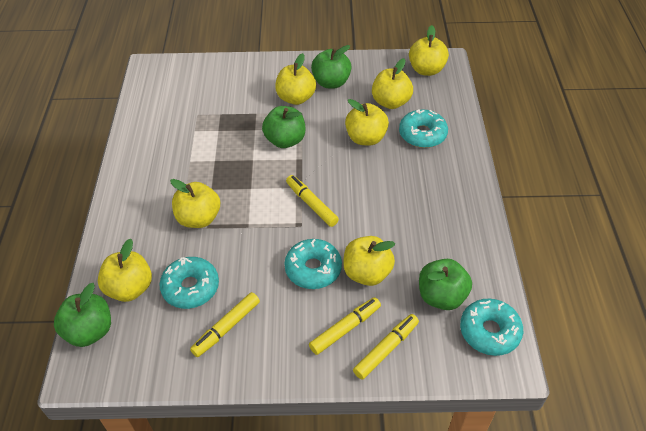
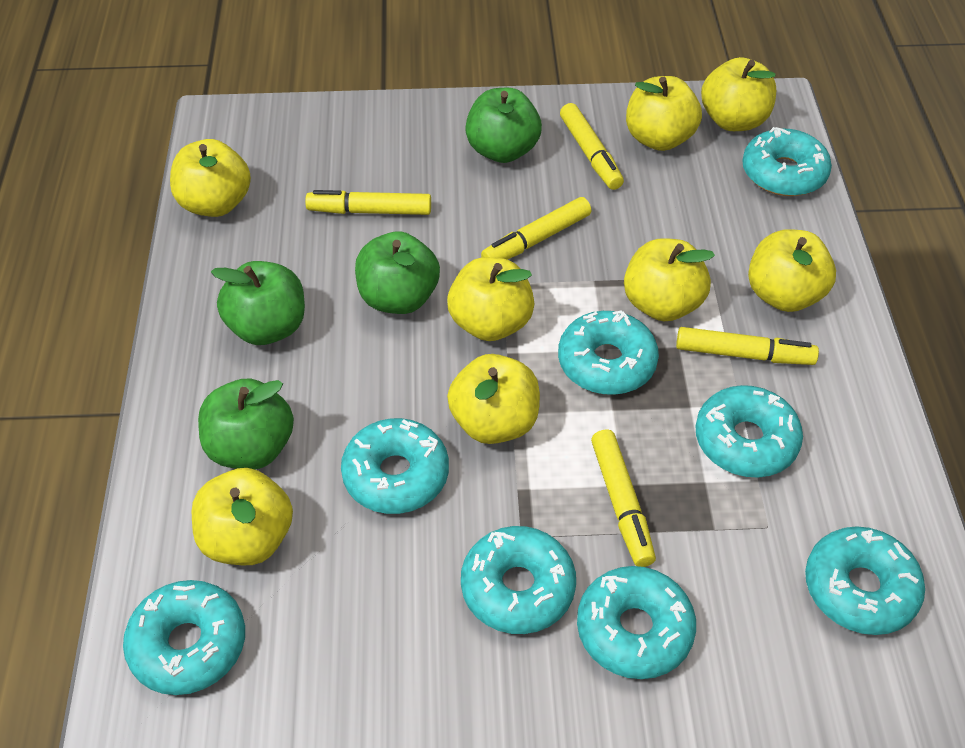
turquoise donut: [160,257,219,309] [284,239,342,289] [399,109,448,148] [460,299,523,356] = 4 -> [123,580,245,695] [341,418,449,514] [461,526,576,634] [558,310,659,395] [577,566,696,679] [695,385,803,478] [742,127,832,196] [805,526,925,635] = 8
yellow apple: [98,239,152,302] [170,179,220,228] [275,53,316,105] [343,236,395,286] [345,99,389,146] [372,58,413,109] [409,25,449,76] = 7 -> [170,139,251,217] [192,468,293,565] [447,257,534,341] [447,354,540,444] [624,238,715,321] [626,76,702,151] [701,57,776,131] [748,229,836,312] = 8
yellow marker: [190,292,260,357] [286,175,339,227] [309,297,381,355] [353,314,419,380] = 4 -> [305,190,431,215] [481,197,591,260] [560,103,624,190] [591,429,656,567] [676,327,819,365] = 5

